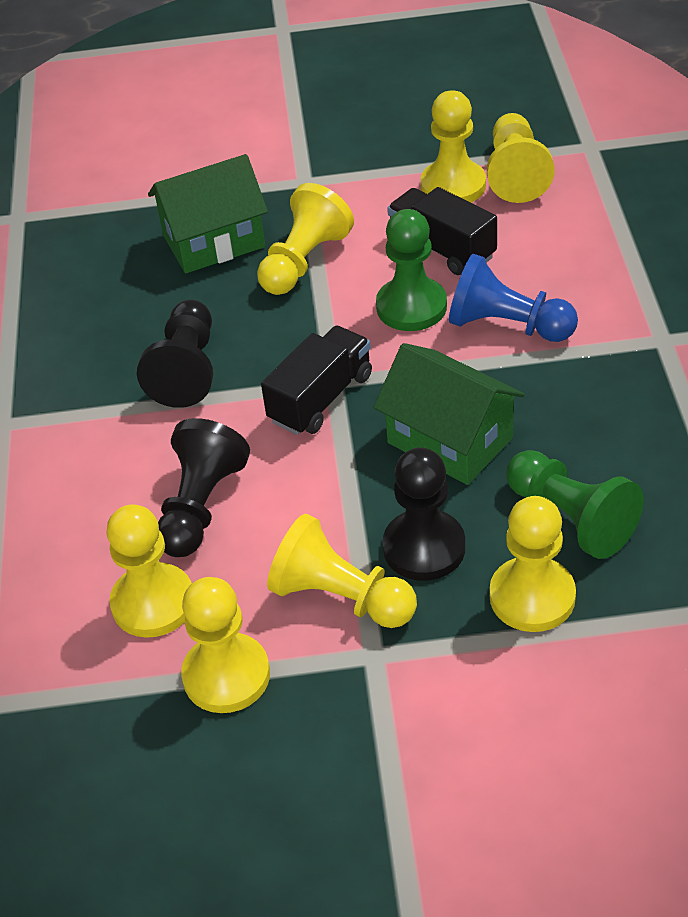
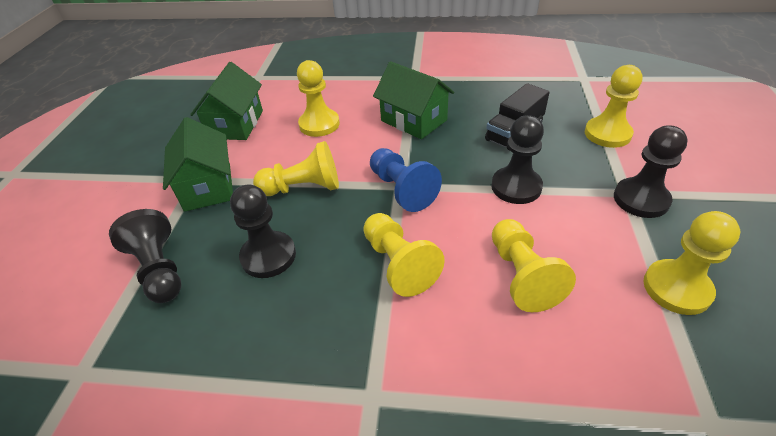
black pawn: [137,300,213,408] [158,418,250,557] [382,447,466,581] = 3 -> [109,209,181,303] [230,184,296,278] [491,115,544,204] [614,125,687,218] = 4
black truck: [261,326,372,435] [387,187,497,275] = 2 -> [485,83,550,150] = 1
green house: [148,154,268,273] [374,343,525,485] = 2 -> [163,117,233,212] [190,62,263,140] [373,61,454,139] = 3
green pawn: [376,209,447,331] [506,450,644,559] = 2 -> none = 0
yellow pawn: [106,504,192,638] [181,577,270,713] [257,183,354,295] [267,514,417,628] [421,90,486,203] [487,113,555,203] [489,496,576,632] = 7 -> [253,141,339,196] [297,60,340,137] [363,213,445,297] [492,219,576,312] [584,65,643,148] [643,211,741,315] = 6

